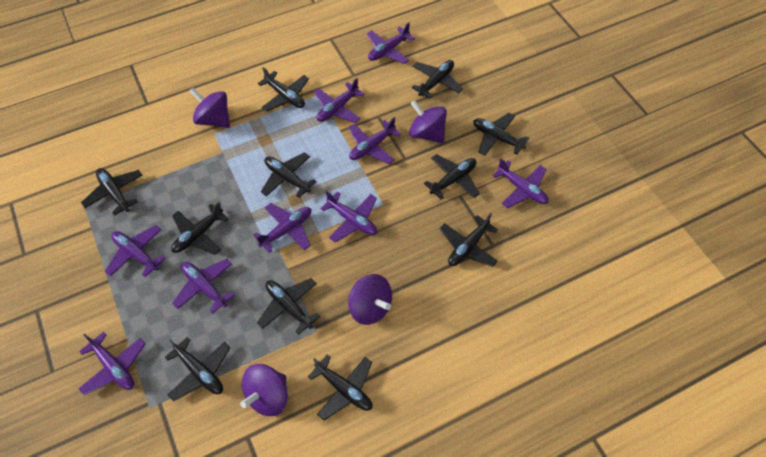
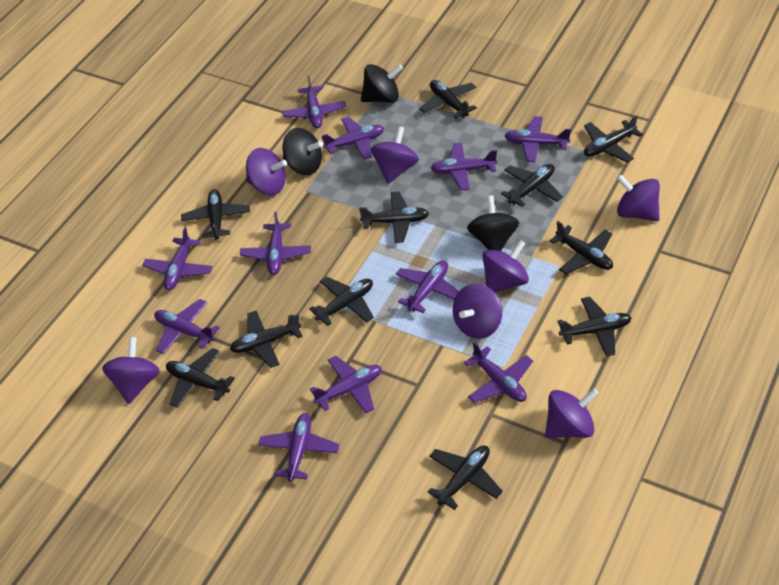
black spinning top: none = 0 -> [283,128,323,175] [361,64,403,103] [467,195,519,251] = 3
purple plane: [79,332,146,395] [105,225,165,277] [172,258,234,314] [253,203,311,253] [313,78,365,123] [321,191,377,243] [348,117,401,164] [367,22,415,64] [492,158,549,208] = 9 -> [142,227,213,290] [154,299,220,354] [240,212,311,275] [258,413,339,482] [282,76,346,128] [310,356,382,413] [322,116,384,160] [396,260,459,313] [431,142,497,190] [464,342,533,403] [504,116,571,162] = 11
purple spinning top: [189,88,230,128] [240,364,288,416] [348,274,392,325] [409,100,447,144] = 4 -> [102,337,160,404] [246,148,287,195] [371,126,419,184] [453,284,503,339] [482,240,529,293] [545,388,599,438] [616,174,660,221] = 7

